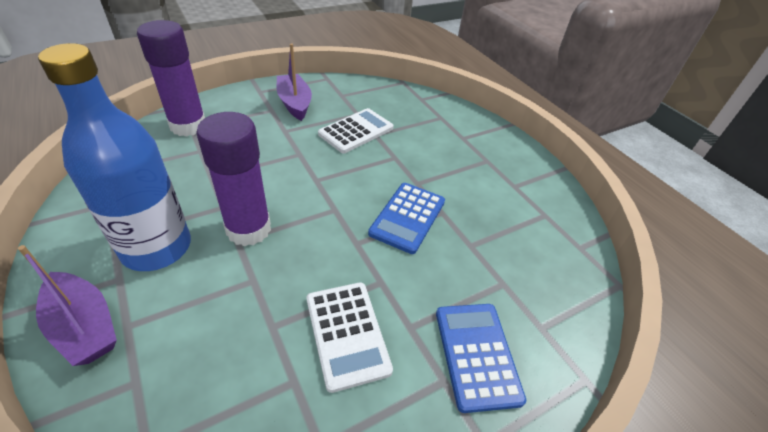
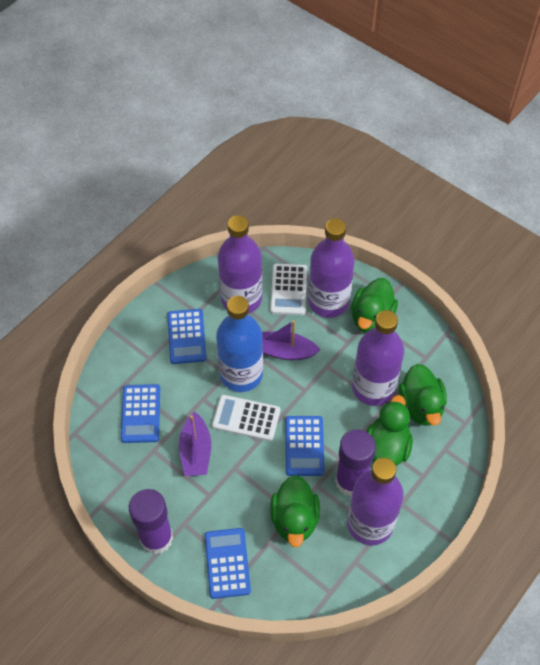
blue calculator: [368,183,445,254] [436,304,526,413] = 2 -> [121,384,160,443] [167,309,206,364] [205,528,251,599] [285,416,325,476] = 4
green duck: none = 0 -> [270,475,320,547] [351,278,398,333] [366,395,413,466] [398,364,447,426] = 4
purple bottle: none = 0 -> [218,215,262,314] [308,218,355,318] [347,458,404,545] [352,310,404,406] = 4

